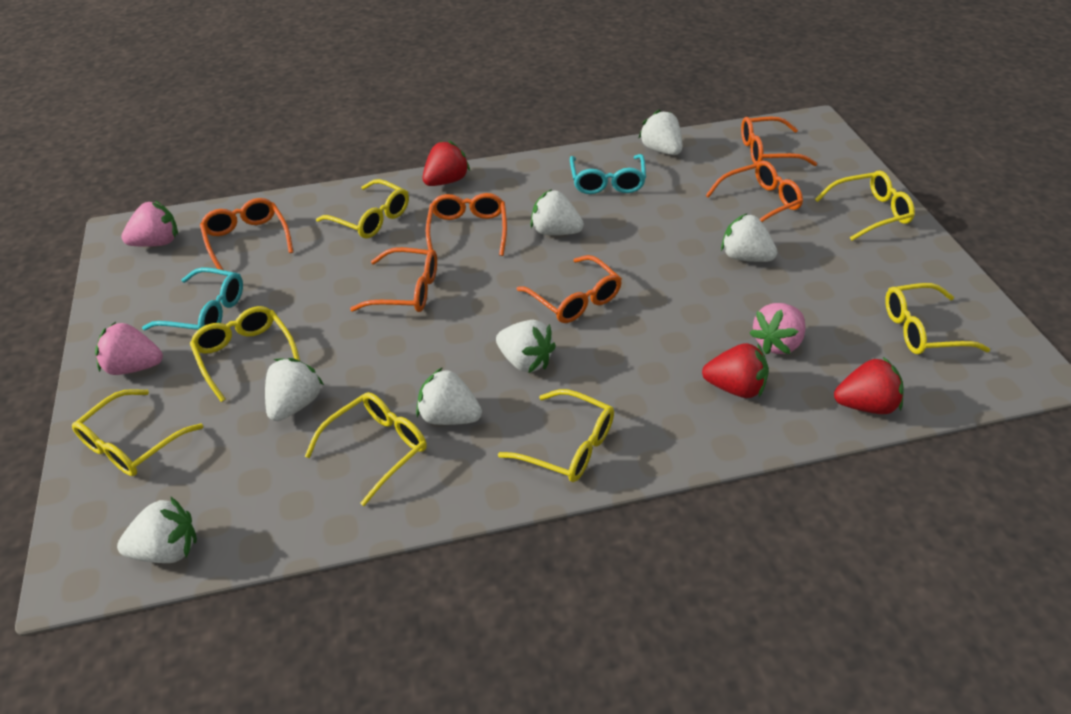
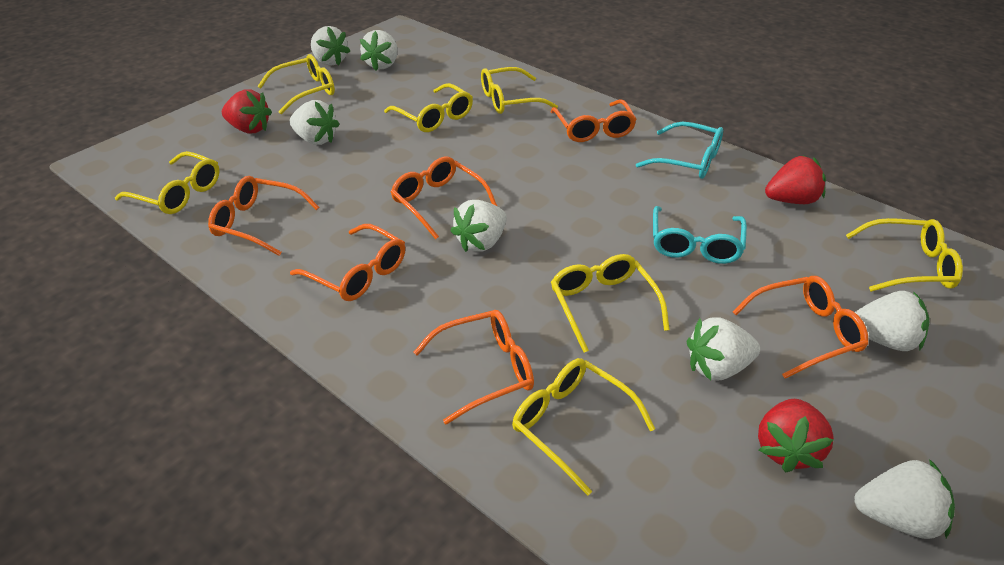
pink strawberry: [95,322,163,375] [121,201,178,247] [750,303,806,354] = 3 -> none = 0

